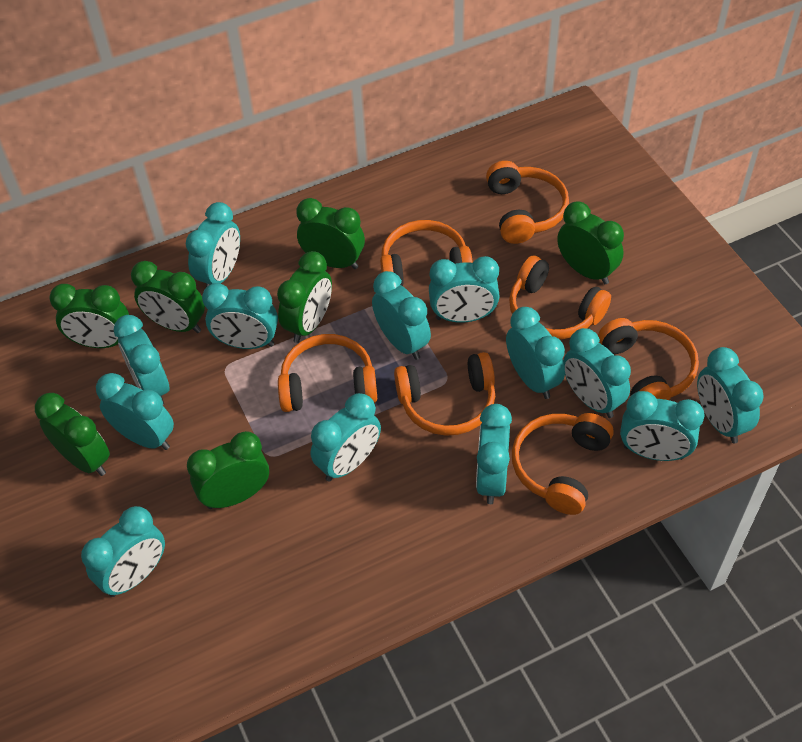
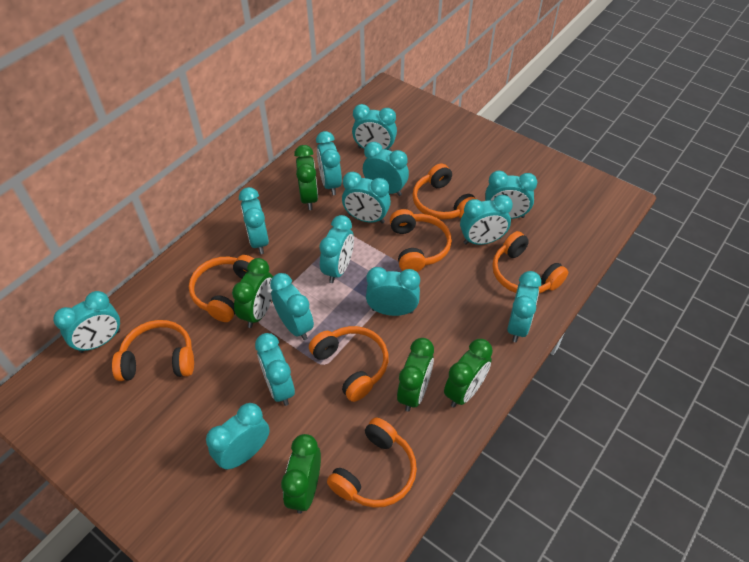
green clock: [35,393,110,476] [49,284,129,348] [131,261,205,333] [187,431,269,509] [277,251,332,343] [296,198,365,269] [557,202,624,284] = 7 -> [232,258,273,328] [281,434,321,514] [294,145,318,210] [397,338,434,412] [444,339,493,407] = 5
turquoise clock: [81,506,165,597] [96,373,174,450] [114,315,169,405] [186,202,240,287] [202,283,278,349] [311,393,381,482] [372,271,431,360] [429,256,500,323] [476,404,512,504] [506,307,565,399] [563,328,631,418] [620,391,704,461] [697,347,764,443] = 13 -> [53,291,120,353] [206,403,270,470] [239,187,269,254] [255,333,295,406] [270,273,314,340] [316,131,342,195] [319,215,354,283] [342,172,391,224] [352,104,397,151] [363,142,409,196] [366,267,420,316] [460,195,513,245] [485,171,537,219] [507,271,542,342] = 14

